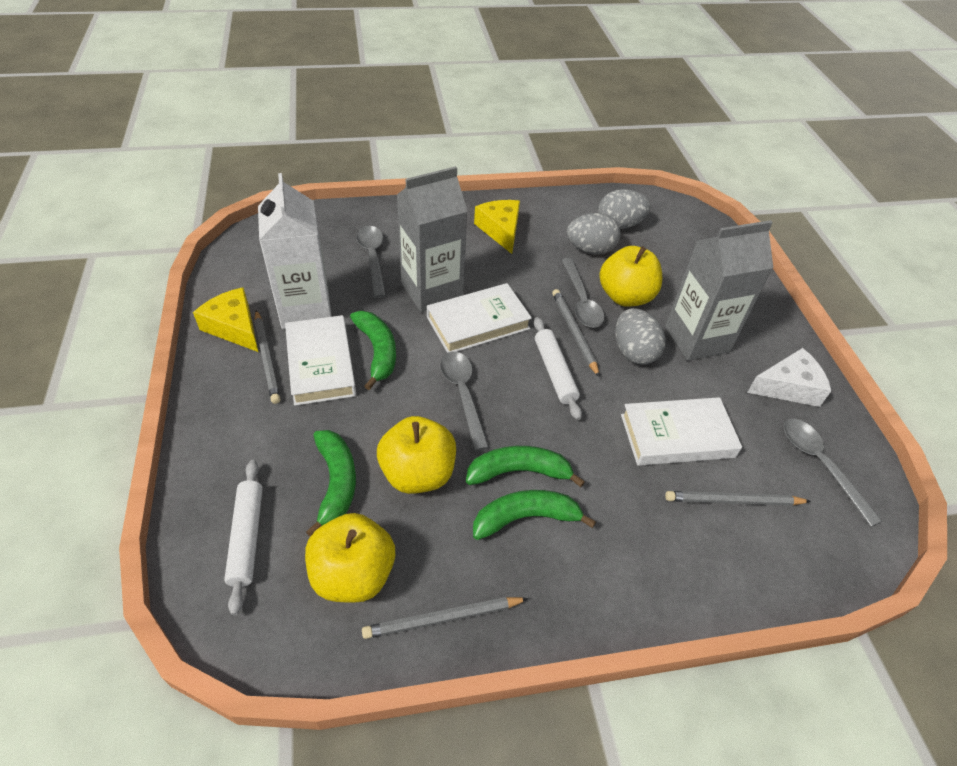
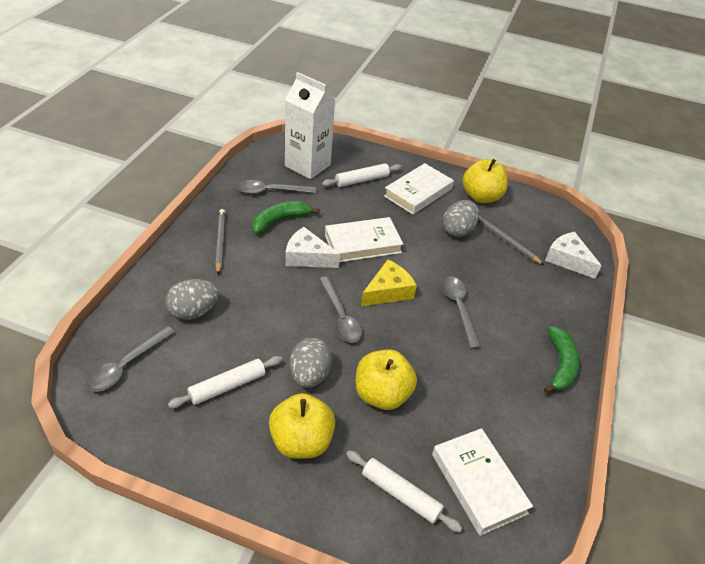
green banana: [306,430,356,537] [350,311,396,390] [466,446,585,487] [473,490,596,540] = 4 -> [252,201,320,234] [544,326,579,394] = 2
grey carton: [397,166,468,312] [665,220,773,361] = 2 -> none = 0
grey pencil: [254,310,280,404] [362,597,529,639] [552,289,600,377] [665,491,811,506] = 4 -> [215,209,225,274] [478,215,544,265] = 2
white cheese: [747,348,831,407] = 1 -> [285,227,340,268] [545,232,602,279] = 2
white rolling pin: [224,460,263,615] [534,317,582,420] = 2 -> [168,356,282,408] [322,163,402,187] [346,451,462,532] = 3
yellow cheese: [193,287,258,352] [474,200,520,254] = 2 -> [361,260,417,306] = 1

